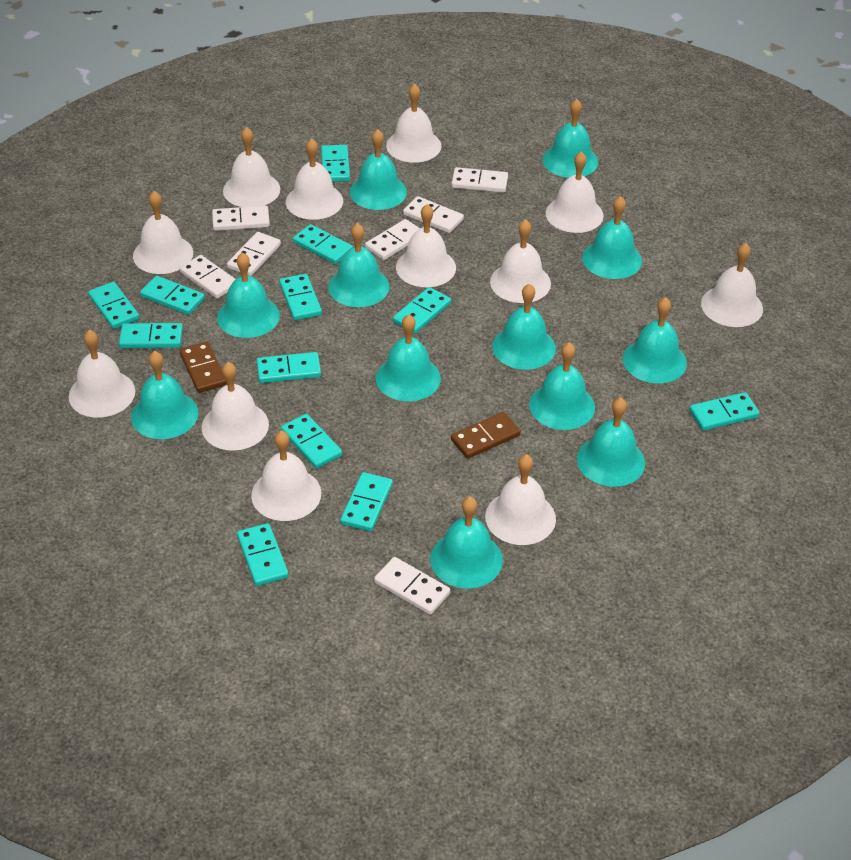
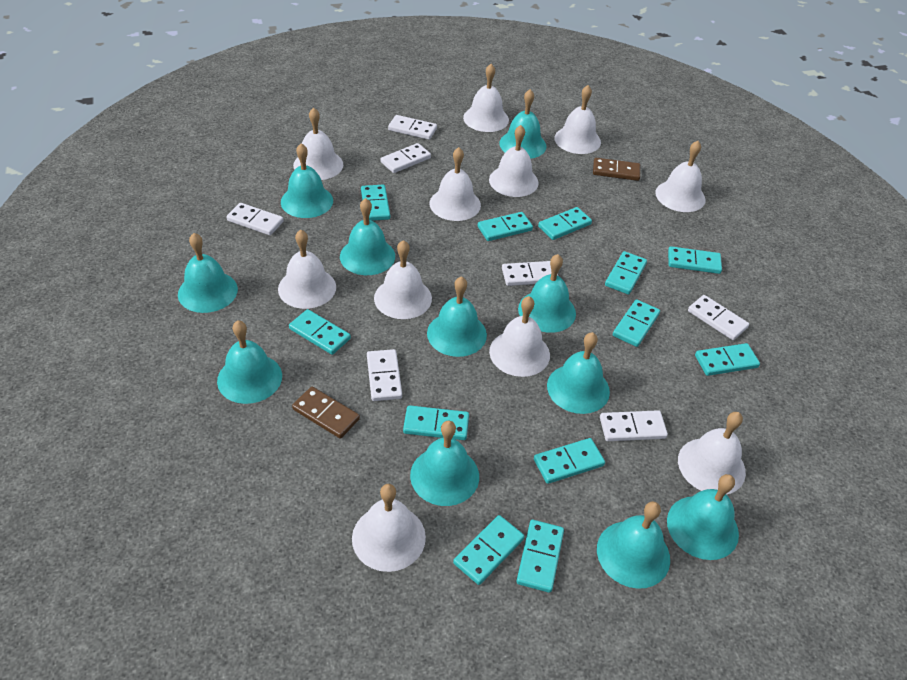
turquoise bell: [131,351,198,439] [217,253,280,338] [328,223,390,307] [350,129,407,210] [376,314,441,401] [430,497,503,589] [492,284,556,370] [529,342,595,430] [543,99,598,178] [577,397,645,487] [582,196,642,279] [623,297,687,383] = 12 -> [178,233,238,313] [217,320,282,404] [281,143,333,218] [340,198,395,275] [410,421,479,506] [427,276,487,357] [499,89,546,159] [518,254,576,333] [547,332,610,414] [597,501,670,589] [667,474,739,560] = 11
white bell: [69,330,135,418] [133,191,193,274] [201,362,269,451] [223,127,280,207] [251,431,321,521] [286,138,343,220] [386,83,441,163] [396,204,456,287] [485,454,556,545] [490,219,551,303] [546,151,604,233] [701,243,763,327] = 12 -> [278,230,336,309] [293,108,343,180] [352,484,426,572] [374,240,432,319] [429,147,481,221] [463,64,509,132] [489,125,539,197] [489,296,550,377] [554,85,601,154] [655,141,705,212] [678,412,746,495] = 11

